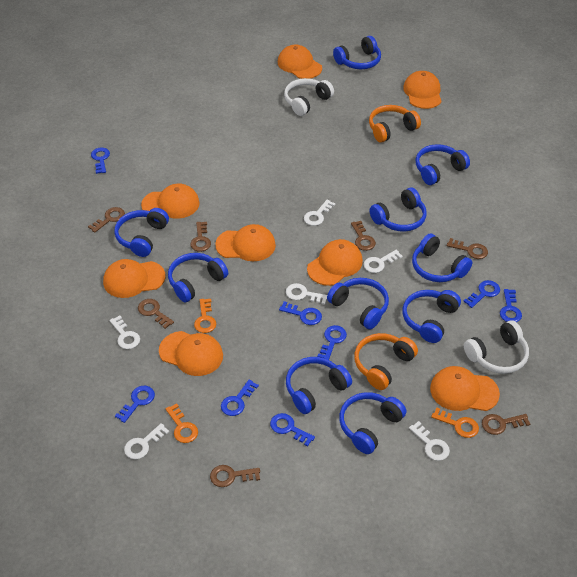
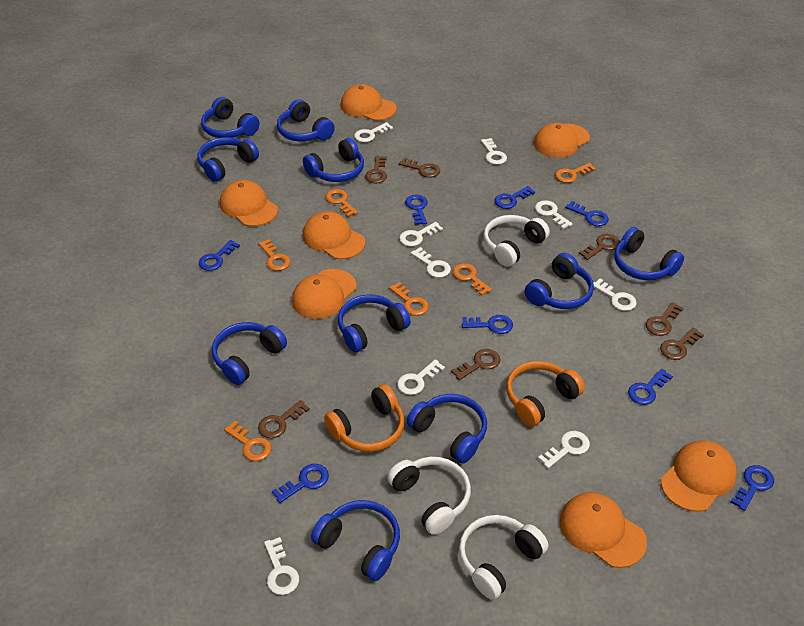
orange cap: [103,259,165,298] [141,184,200,219] [159,331,223,376] [215,224,276,261] [278,45,322,79] [307,239,363,286] [403,71,441,109] [430,366,500,411] = 8 -> [220,180,278,226] [292,269,357,319] [303,211,365,259] [341,84,397,121] [534,123,590,158] [560,492,647,568] [661,440,737,512] = 7
orange key: [166,403,198,443] [194,299,216,333] [431,408,479,438] = 3 -> [224,421,272,461] [258,239,291,271] [325,189,358,217] [389,282,429,316] [453,263,492,296] [555,163,596,183] = 6
white headphones: [284,78,334,116] [464,320,529,374] = 2 -> [387,457,471,535] [459,515,548,600] [483,215,550,267] = 3
white key: [110,315,140,349] [124,423,169,459] [286,283,327,305] [304,199,335,226] [363,250,403,273] [409,421,450,461] = 6 -> [264,537,299,595] [354,122,393,142] [397,359,445,395] [399,222,443,246] [411,247,451,278] [481,138,507,165] [535,200,573,229] [538,431,590,468] [593,279,637,311] = 9

